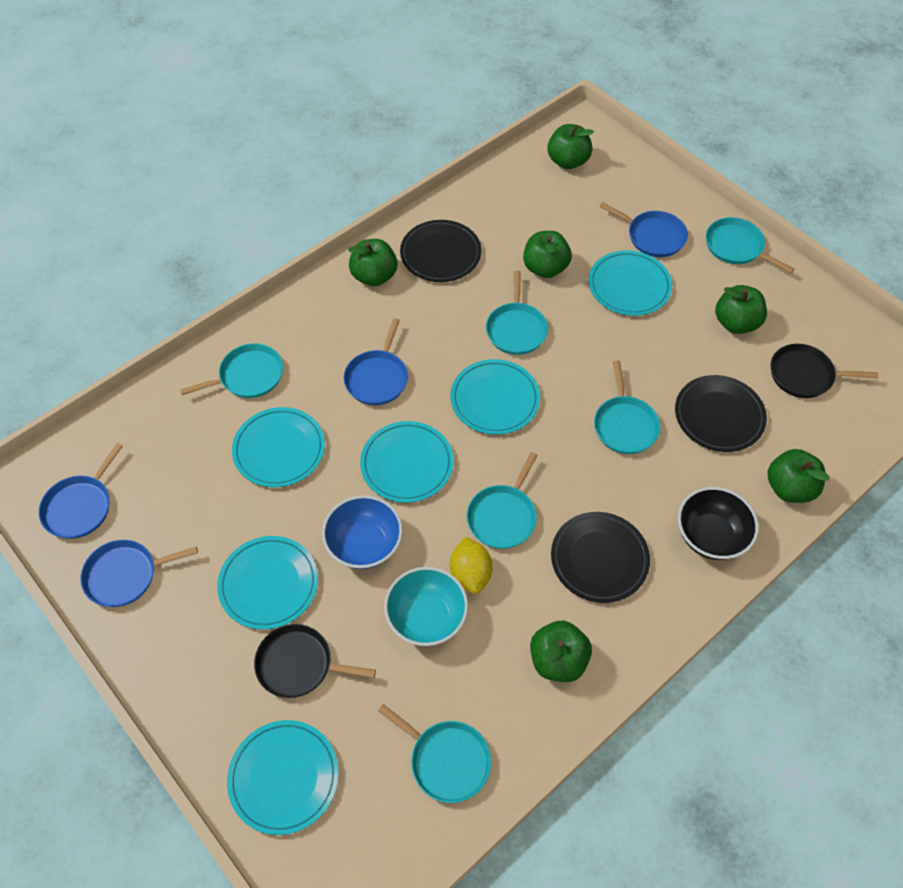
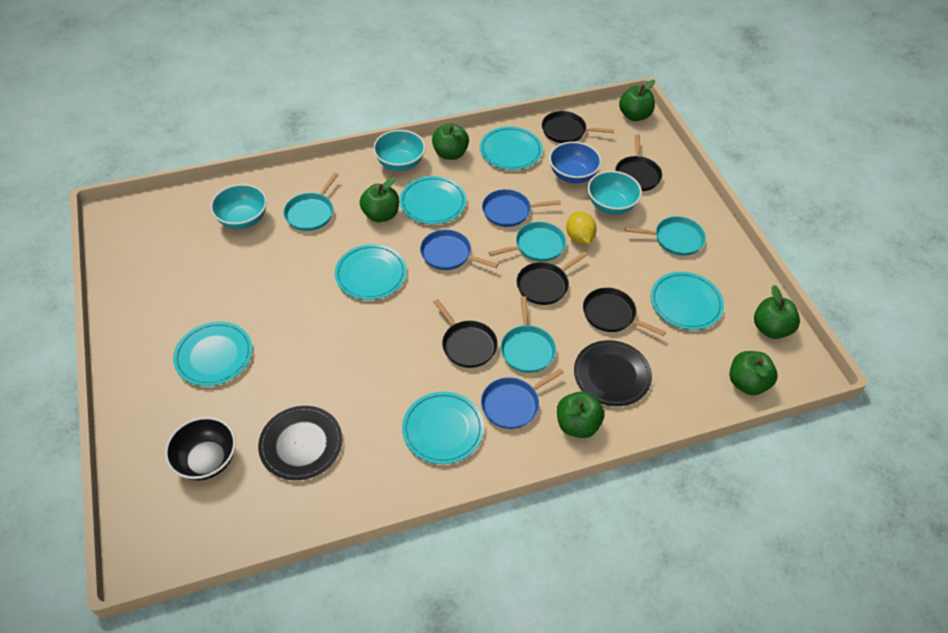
black pan: [254,624,376,698] [771,344,878,398] = 2 -> [434,299,498,368] [516,252,587,305] [542,111,614,143] [583,288,666,336] [615,134,662,191] = 5
black plate: [400,220,482,282] [551,512,650,603] [675,375,767,452] = 3 -> [258,406,342,480] [574,340,652,406] = 2
blue pan: [39,443,123,539] [81,540,198,607] [344,318,408,405] [599,202,688,257] = 4 -> [420,230,498,270] [481,368,564,429] [482,189,561,227] = 3
turquoise bowl: [384,567,468,646] = 1 -> [210,184,267,229] [373,130,425,171] [588,171,642,215] = 3
turquoise pan: [180,343,283,398] [378,704,491,803] [467,452,537,549] [486,270,548,355] [594,361,661,454] [706,217,794,273] = 6 -> [284,173,338,231] [489,222,566,262] [501,296,556,373] [625,216,706,256] = 4

